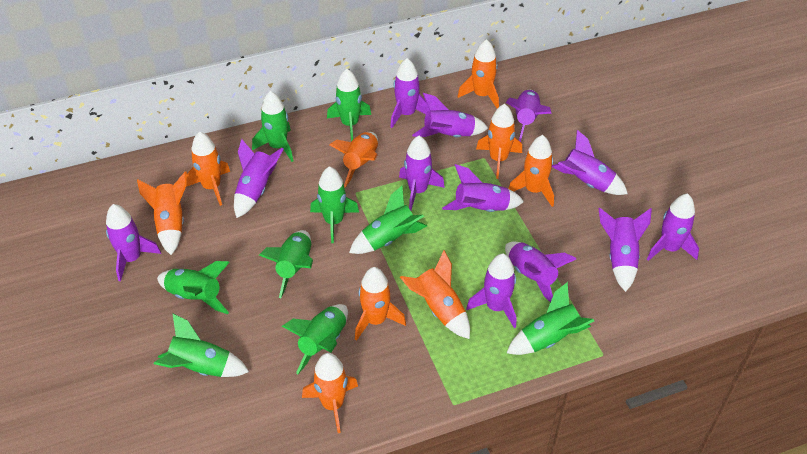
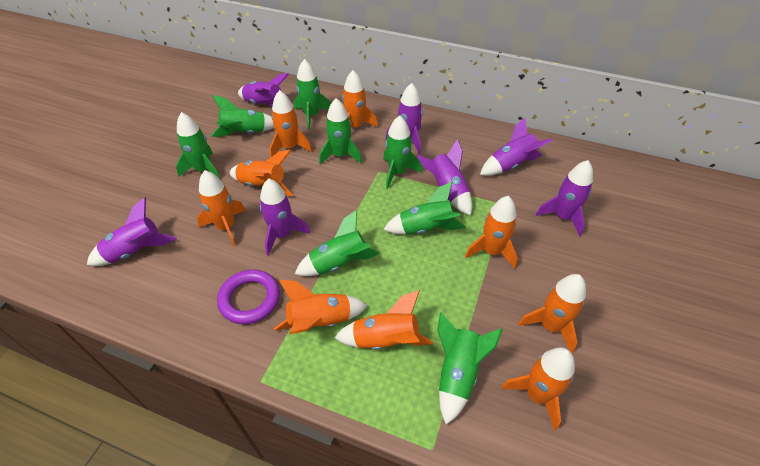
green rocket: [154,313,249,377] [157,261,230,314] [252,91,293,162] [259,230,313,298] [282,304,348,374] [310,166,359,243] [327,69,371,141] [349,186,427,254] [507,282,594,355] = 9 -> [176,112,220,179] [211,95,274,137] [294,59,331,130] [295,210,380,276] [319,98,362,164] [383,116,422,189] [383,182,466,235] [437,312,503,425] = 8
purple ring: none = 0 -> [217,270,280,324] = 1
purple rocket: [106,204,161,281] [234,139,283,218] [390,58,430,128] [399,136,445,211] [412,93,488,137] [442,164,524,212] [466,253,516,328] [505,242,576,303] [506,90,552,142] [552,130,628,195] [598,208,652,292] [647,193,699,261] = 12 -> [87,197,177,266] [238,73,289,107] [260,178,310,255] [385,83,423,154] [417,139,472,216] [480,118,552,176] [536,160,593,237] = 7

